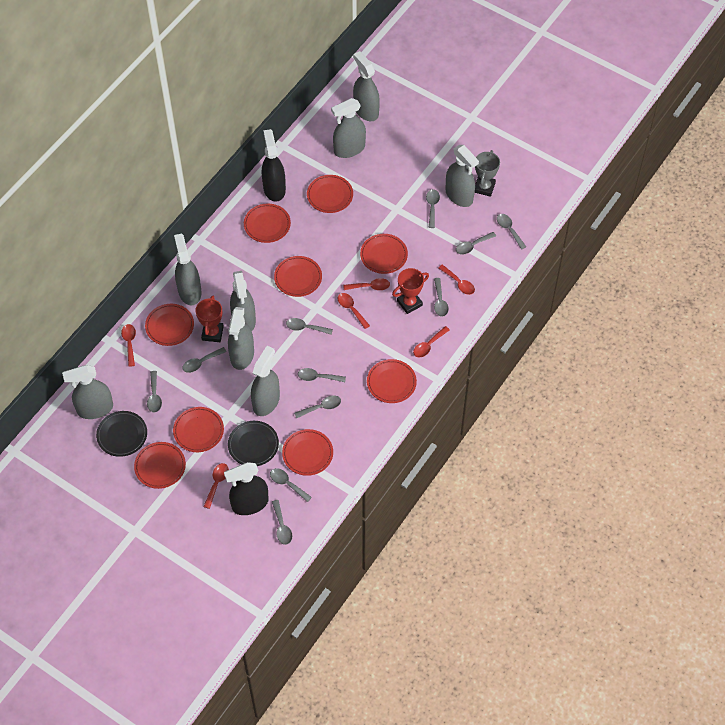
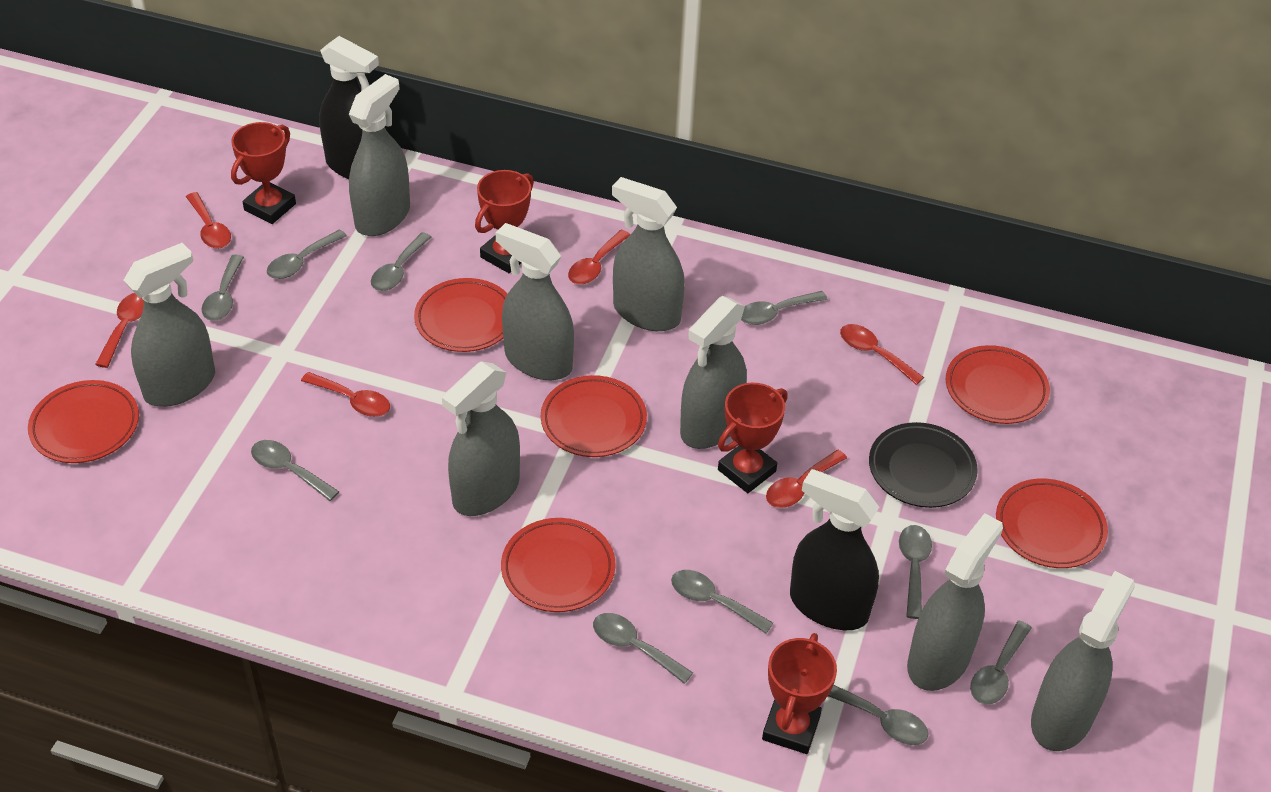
black plate: [96,411,147,457] [228,421,279,466] = 2 -> [869,422,978,508] = 1
grey spoon: [147,371,162,413] [182,347,227,373] [270,468,312,502] [272,500,292,545] [286,318,333,335] [294,395,341,418] [298,368,346,382] [426,189,440,228] [434,278,449,317] [456,232,496,255] [497,214,526,250] = 11 -> [202,255,244,321] [251,440,339,501] [267,229,347,279] [371,232,431,291] [593,613,693,684] [671,570,773,633] [741,291,827,325] [828,685,928,745] [899,525,932,619] [970,621,1032,704] = 10
grey trophy: [475,150,500,197] = 1 -> none = 0
red plate: [134,442,186,489] [145,304,194,346] [173,407,224,452] [244,203,291,243] [274,256,322,297] [282,429,333,476] [307,175,353,213] [360,234,408,274] [367,359,417,403] = 9 -> [28,380,139,463] [414,278,508,352] [501,518,616,612] [541,375,647,457] [946,345,1050,424] [996,478,1108,568] = 6
red trophy: [195,295,224,342] [392,268,429,314] = 2 -> [231,122,296,224] [475,170,534,273] [718,383,788,493] [762,633,837,754] = 4

